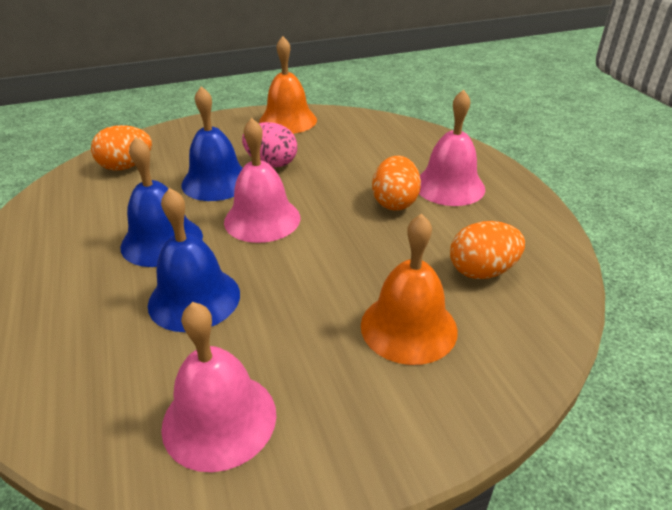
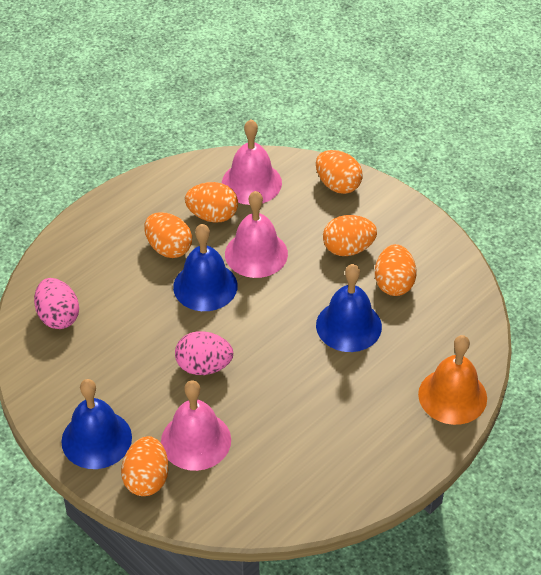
orange bell: [259,36,317,134] [361,214,458,365] = 2 -> [418,335,487,425] = 1
orange egg: [91,125,152,170] [372,156,421,211] [450,221,525,279] = 3 -> [121,436,169,496] [144,212,192,258] [185,182,238,223] [316,150,363,194] [323,215,377,256] [375,244,416,296] = 6
pink egg: [242,122,297,167] = 1 -> [34,278,79,329] [175,331,233,375] = 2

